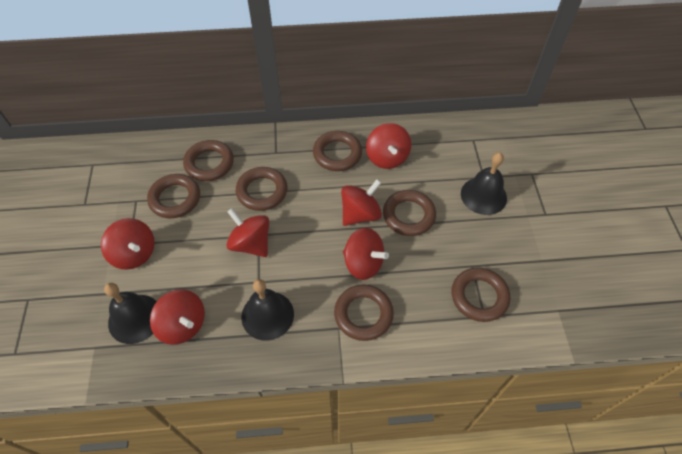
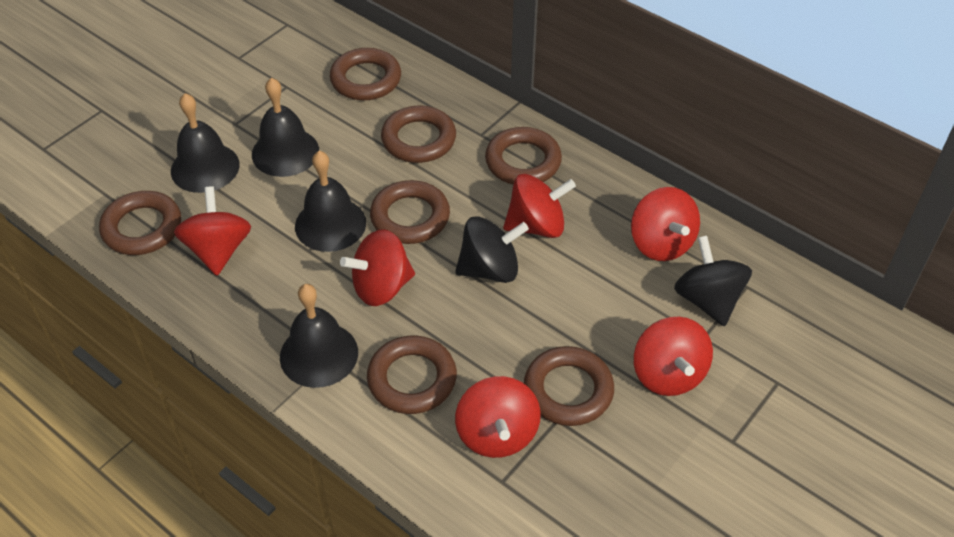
black bell: [104,283,157,344] [241,279,294,341] [461,152,507,215] = 3 -> [171,93,240,193] [252,78,319,177] [280,284,358,388] [295,151,366,252] = 4
black spinning top: none = 0 -> [455,216,529,283] [674,236,752,326] = 2

